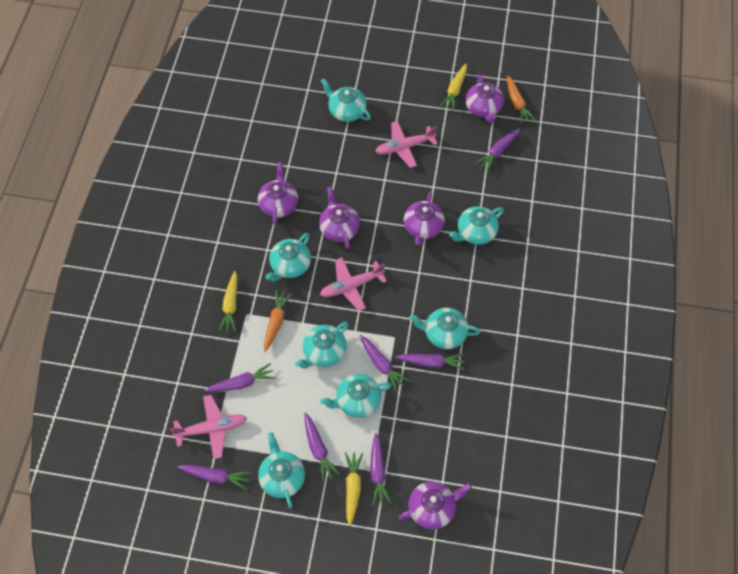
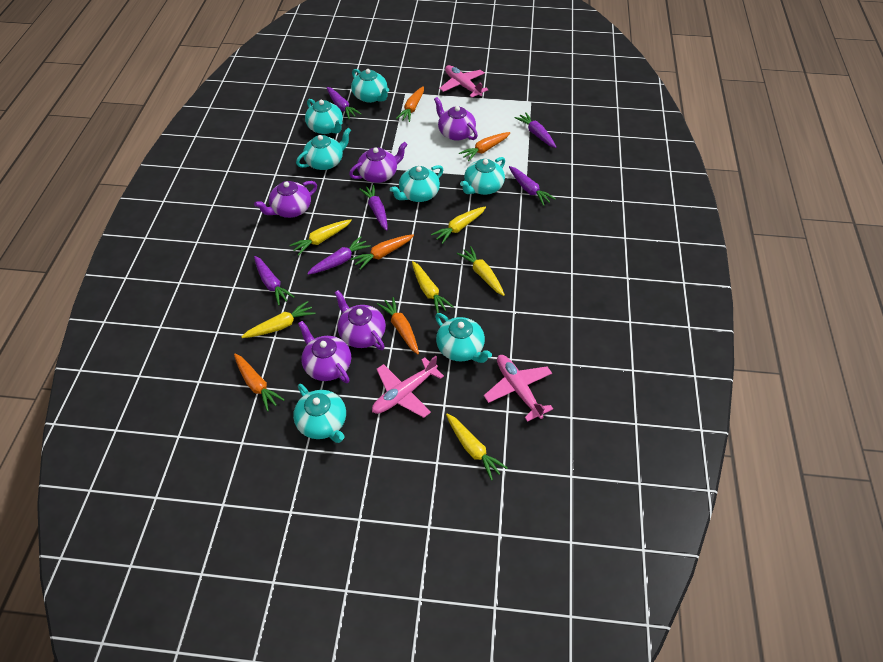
orange carrot: [264,290,292,352] [507,76,535,124] = 2 -> [234,354,285,412] [351,234,414,270] [377,297,419,354] [396,86,424,122] [459,132,510,161] = 5
purple carrot: [177,465,251,490] [205,363,275,392] [304,413,340,481] [360,335,409,391] [370,433,391,506] [395,354,465,370] [475,129,520,172] = 7 -> [254,256,295,306] [307,236,371,275] [326,87,361,119] [359,184,388,231] [509,166,556,206] [514,112,557,148] = 6
yellow carrot: [219,271,238,332] [345,452,363,526] [440,64,467,110] = 3 -> [242,301,315,338] [289,219,352,256] [412,261,453,313] [431,206,486,244] [446,414,508,481] [457,246,505,296] = 6

